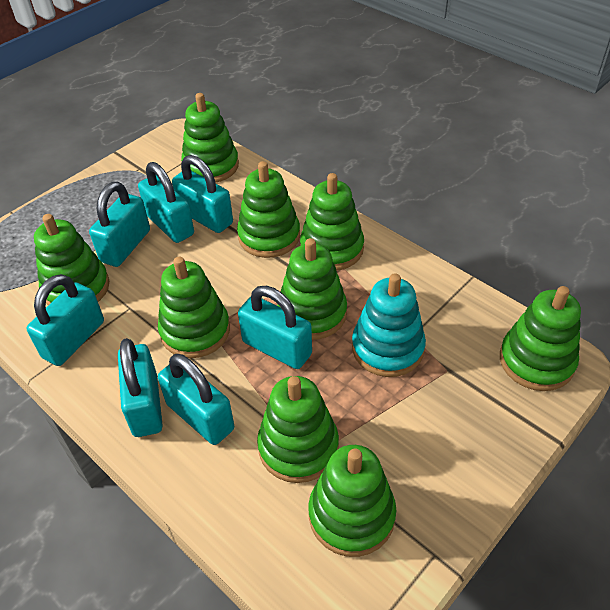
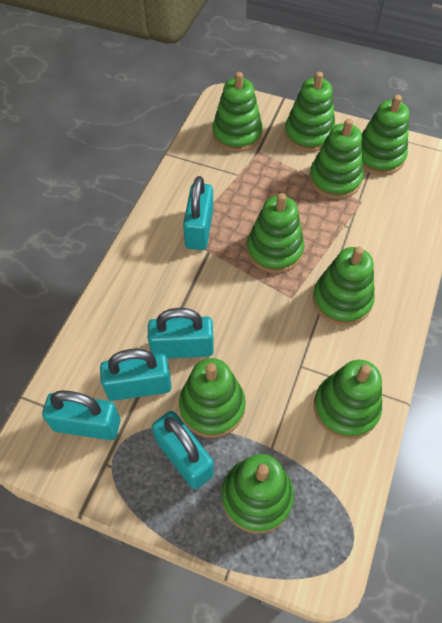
turquoise padlock: [26,274,104,366] [89,182,150,267] [118,338,163,437] [138,162,194,243] [158,354,234,445] [172,155,233,233] [238,286,312,369] = 7 -> [42,390,120,440] [100,349,172,401] [148,308,214,359] [152,411,214,489] [183,176,213,250] = 5
turquoise stacking toy: [352,273,426,377] = 1 -> none = 0

